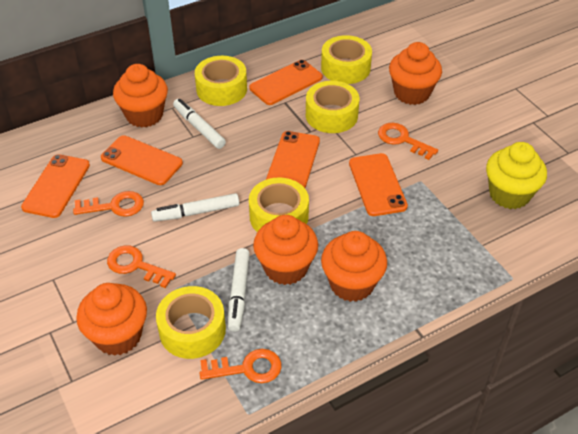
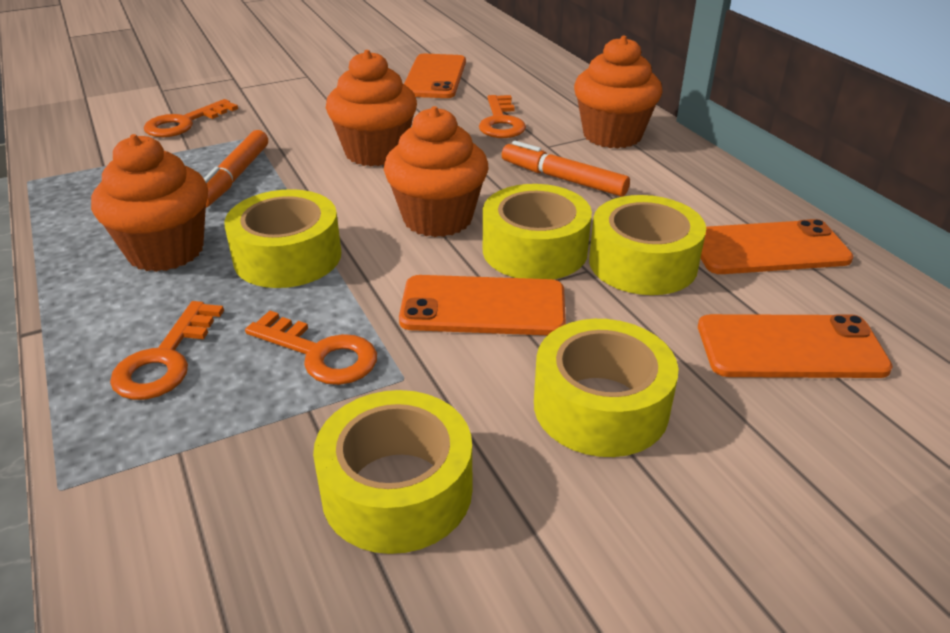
orange cupcake: [76,283,147,356] [113,64,168,128] [253,215,318,285] [321,231,387,302] [389,42,442,105] = 5 -> [91,134,208,272] [326,50,417,166] [384,106,488,237] [574,36,663,148] = 4
orange marker: none = 0 -> [204,130,268,207] [502,141,630,197] = 2
orange phone: [21,154,90,218] [101,135,183,185] [249,60,323,105] [266,131,320,188] [349,153,408,216] = 5 -> [399,275,566,335] [404,54,466,98] [698,314,893,378] [700,219,853,274] = 4
white marker: [151,193,239,222] [173,99,226,149] [228,248,250,332] = 3 -> none = 0
yellow cupcake: [486,142,547,209] = 1 -> none = 0

